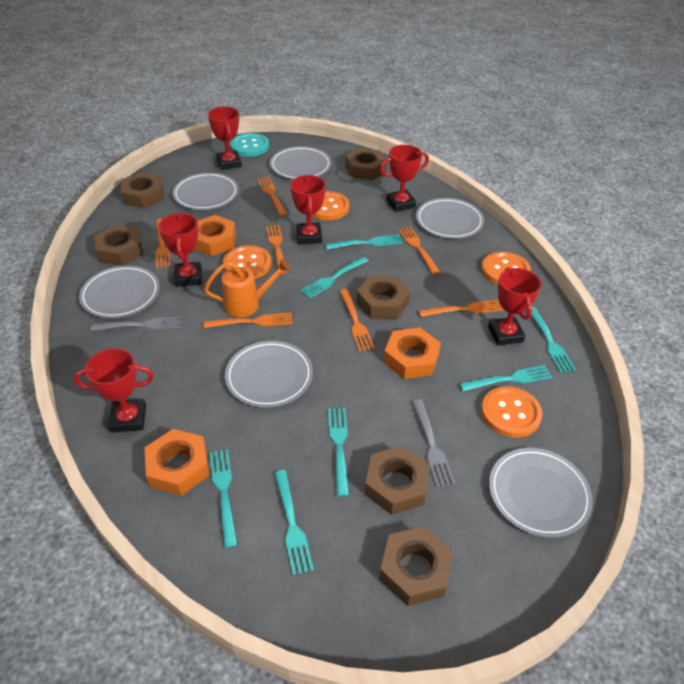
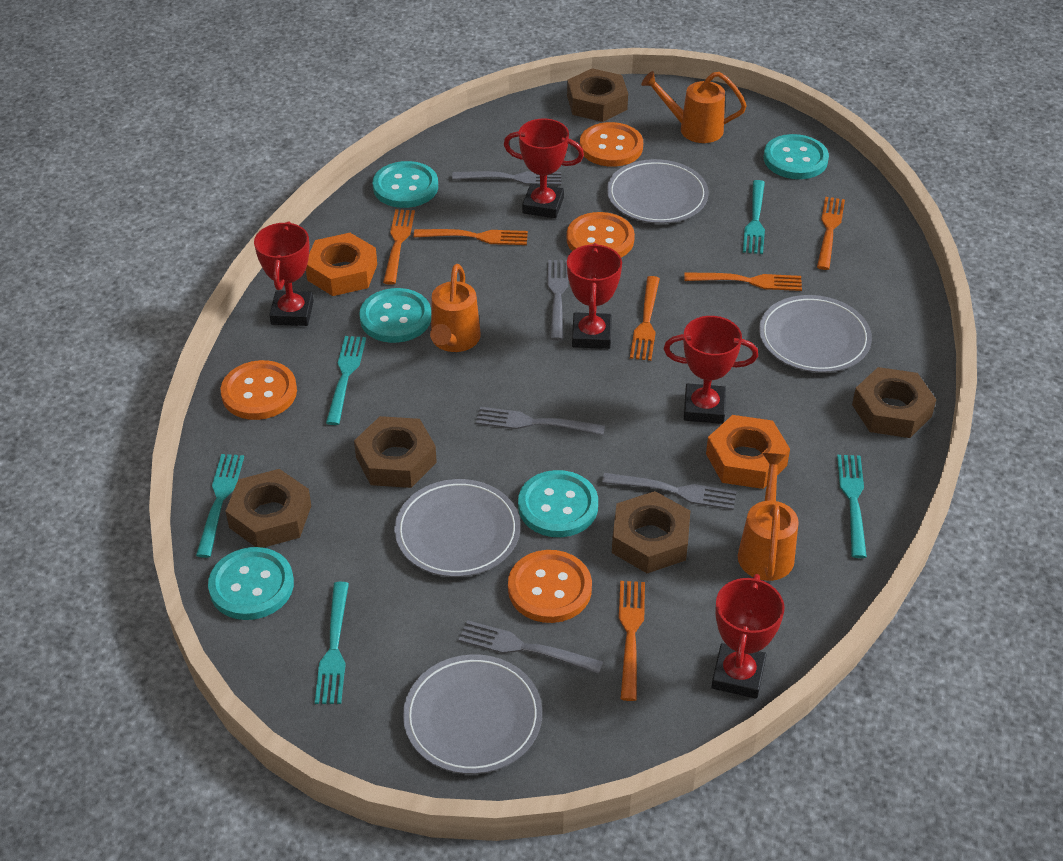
brown nut: [94,225,144,266] [121,172,163,209] [345,148,387,181] [356,276,410,319] [365,446,429,515] [379,526,453,606] = 6 -> [225,469,311,548] [354,416,437,488] [567,68,628,122] [612,491,690,573] [852,367,936,438] = 5
grey fork: [91,316,182,331] [412,399,455,487] = 2 -> [452,171,561,185] [459,620,603,674] [476,407,605,435] [547,260,568,341] [602,473,736,510] = 5
grey plate: [79,265,160,318] [172,173,239,210] [225,341,313,408] [270,146,331,179] [416,198,484,239] [489,448,593,538] = 6 -> [394,479,520,577] [403,654,542,774] [607,159,709,224] [759,295,872,373] = 4
orange fork: [155,219,171,269] [204,313,293,328] [257,177,287,217] [266,225,287,274] [340,289,375,352] [398,226,440,275] [419,300,504,317] = 7 -> [383,209,415,285] [414,229,528,245] [619,581,645,701] [630,276,660,361] [684,272,802,291] [817,197,845,270] = 6
orange nut: [145,429,210,496] [195,215,236,256] [384,327,441,379] = 3 -> [306,233,377,296] [706,415,790,489] = 2
orange watering can: [204,259,291,317] = 1 -> [430,264,481,352] [641,71,747,143] [738,453,799,581] = 3
red trophy: [74,348,154,433] [159,213,202,287] [208,106,242,170] [290,175,326,244] [380,145,429,212] [488,267,542,346] = 6 -> [254,221,314,326] [504,118,584,218] [567,243,622,349] [664,316,758,424] [711,574,785,699] = 5
turquoise button: [230,133,269,157] = 1 -> [208,547,294,620] [359,288,431,343] [373,161,438,208] [518,470,598,537] [764,134,829,179] = 5
turquoise fork: [209,449,237,548] [275,470,314,575] [301,257,369,298] [325,234,403,250] [328,408,349,497] [460,365,552,391] [531,307,576,373] = 7 -> [196,454,244,558] [315,582,349,704] [326,336,366,425] [743,180,765,254] [837,455,867,558] = 5

